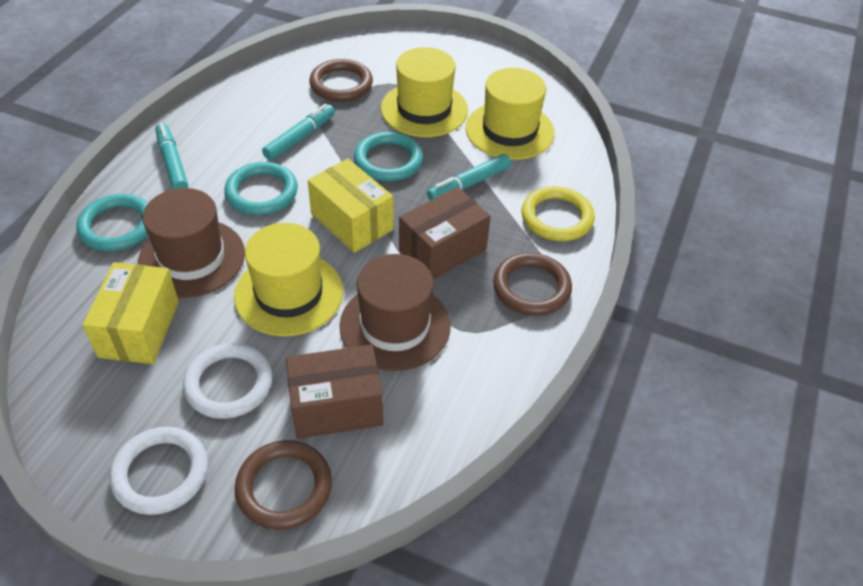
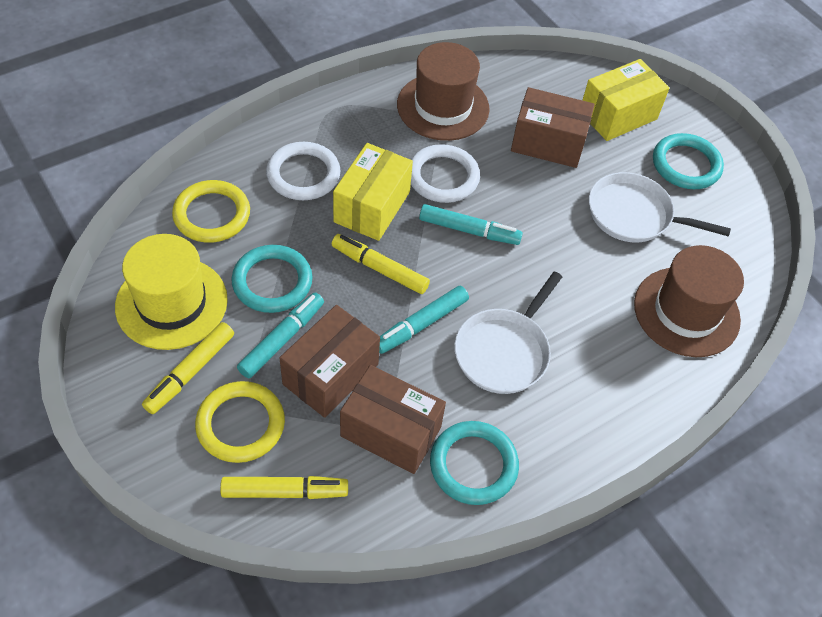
brown box: [286,345,383,439] [399,187,491,279] = 2 -> [280,305,380,418] [340,365,446,474] [511,87,595,168] = 3
brown ring: [235,440,332,530] [309,59,373,102] [493,253,572,316] = 3 -> none = 0
white pan: none = 0 -> [454,271,562,394] [589,172,731,243] = 2
yellow hat: [234,223,343,336] [381,47,468,137] [466,68,555,160] = 3 -> [115,234,228,350] = 1
yellow marker: none = 0 -> [142,322,234,414] [220,476,348,499] [332,234,430,294] = 3
yellow ring: [522,186,595,241] = 1 -> [172,180,250,243] [195,381,285,463] = 2

